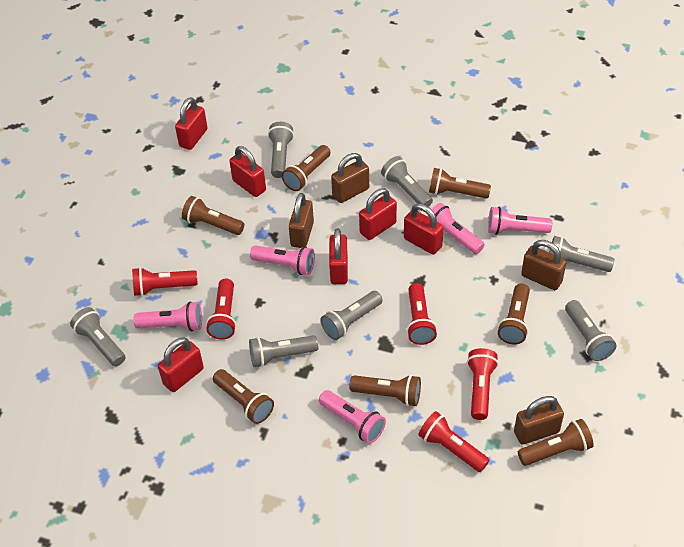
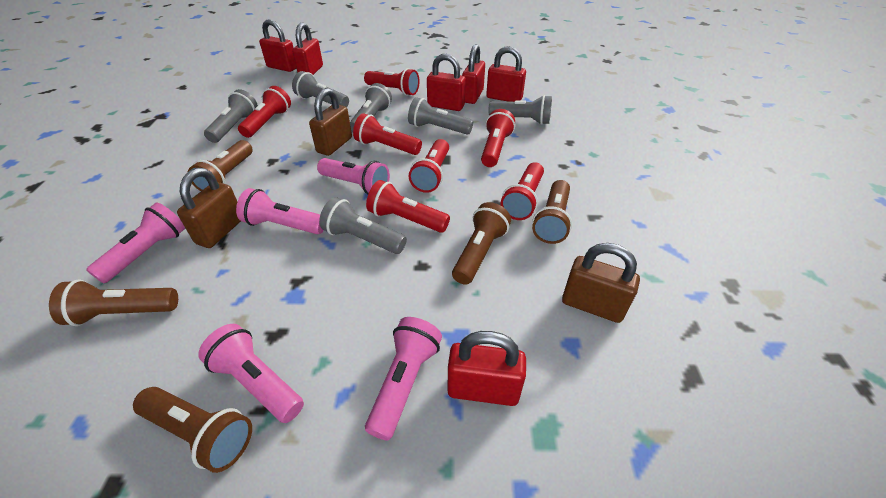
brown flashlight: [182,196,244,235] [213,369,274,424] [282,145,331,191] [349,375,421,406] [429,168,491,199] [498,284,530,344] [518,419,594,466] = 7 -> [49,279,178,326] [133,387,252,473] [188,140,253,191] [452,202,511,285] [532,180,572,244] = 5
brown padlock: [289,193,314,248] [331,153,369,203] [514,396,564,445] [521,240,567,290] = 4 -> [177,168,241,248] [309,88,352,156] [562,243,640,323] = 3
grey flashlight: [70,307,125,366] [249,335,318,367] [268,122,294,178] [321,291,383,340] [381,156,433,207] [549,236,615,272] [565,300,616,361] = 7 -> [204,89,258,143] [292,71,349,107] [319,197,407,254] [350,83,392,133] [408,97,473,135] [488,95,552,125] = 6
red flashlight: [132,267,198,296] [206,279,236,340] [406,283,437,345] [418,411,489,472] [467,348,498,420] = 5 -> [238,86,291,138] [353,113,422,155] [364,68,419,96] [366,180,450,233] [409,139,449,193] [481,109,515,167] [501,162,544,220] = 7

